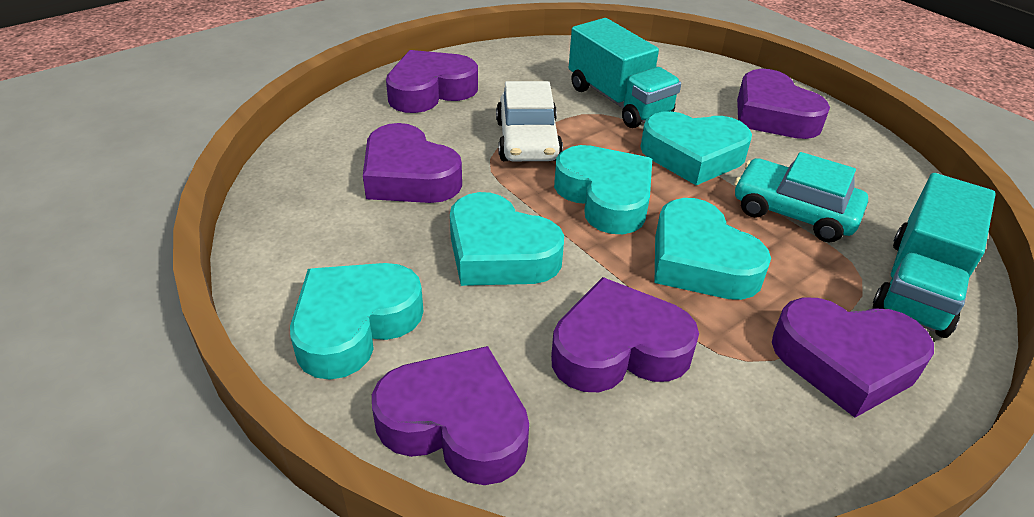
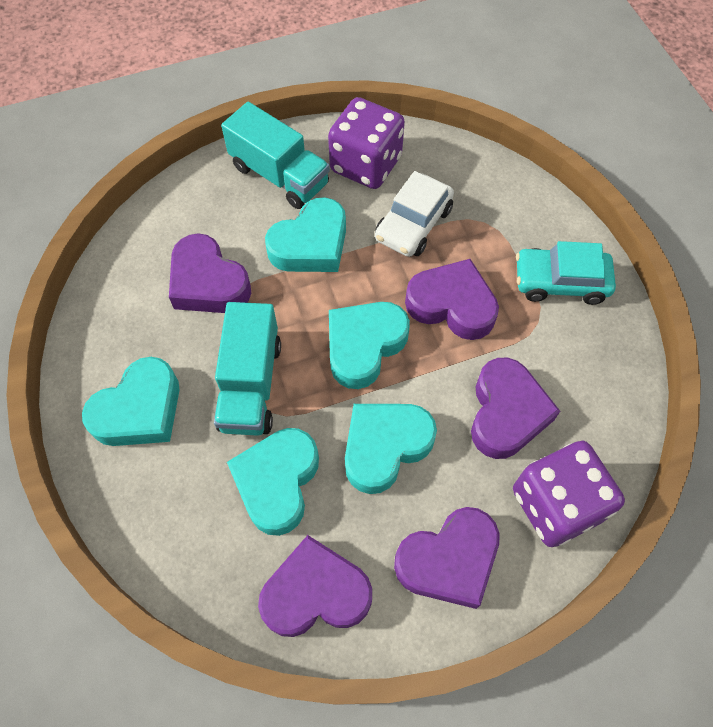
purple dice: none = 0 -> [328,97,405,189] [513,441,625,547] = 2
purple heart: [363,123,462,203] [372,346,529,485] [386,50,478,113] [551,277,699,392] [737,69,830,139] [772,298,934,418] = 6 -> [169,233,251,313] [258,535,372,637] [394,507,500,609] [405,259,499,340] [471,358,560,459] = 5

